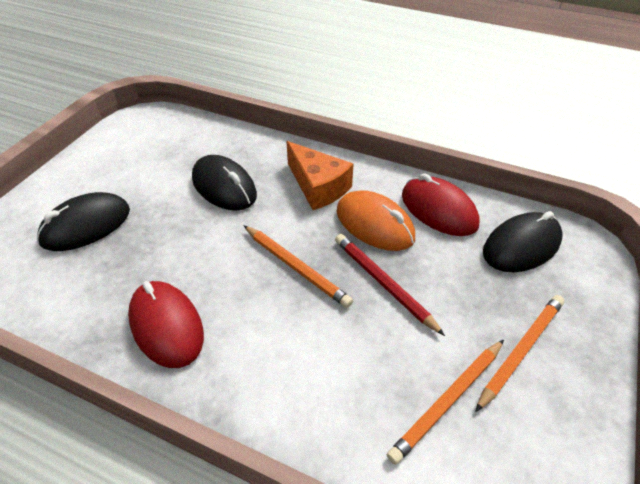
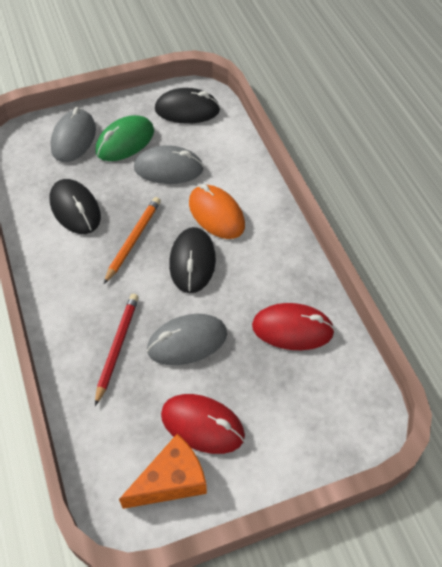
green mouse: none = 0 -> [96,115,154,161] = 1
grey mouse: none = 0 -> [50,107,96,162] [134,145,204,184] [147,314,227,365] = 3
orange pencil: [243,225,353,308] [387,339,504,465] [475,295,564,412] = 3 -> [104,197,161,284] = 1

